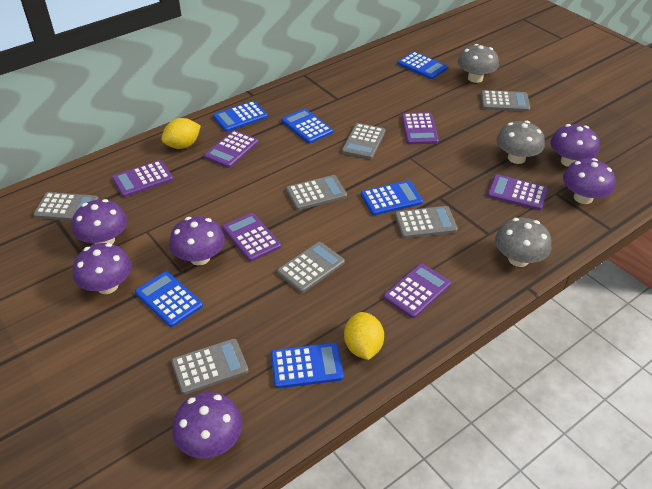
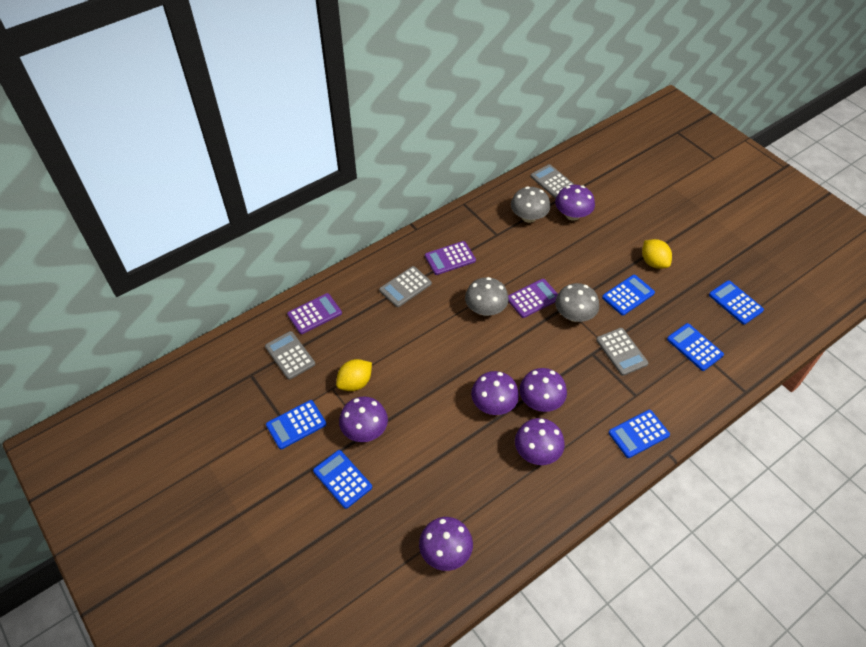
grey calculator: [33,192,99,221] [171,339,249,395] [277,242,345,293] [286,175,347,210] [342,123,385,159] [395,206,458,238] [481,90,530,111] = 7 -> [265,331,315,380] [379,266,432,307] [530,164,575,199] [596,328,648,376] = 4
purple calculator: [112,160,173,197] [204,130,259,168] [222,213,281,262] [383,263,451,318] [401,112,439,144] [487,174,548,210] = 6 -> [287,293,342,334] [425,241,476,275] [508,279,558,318] = 3

